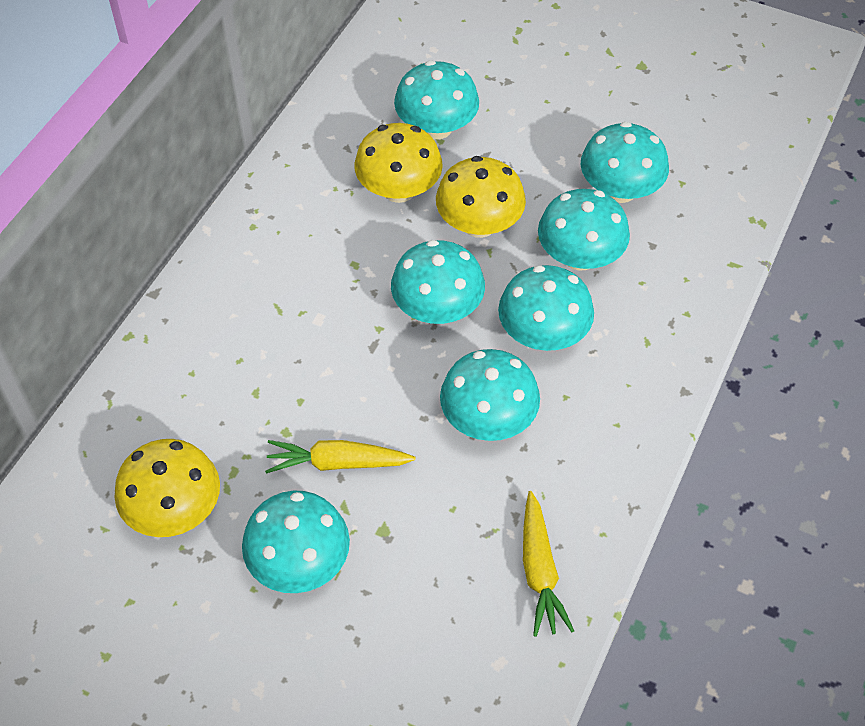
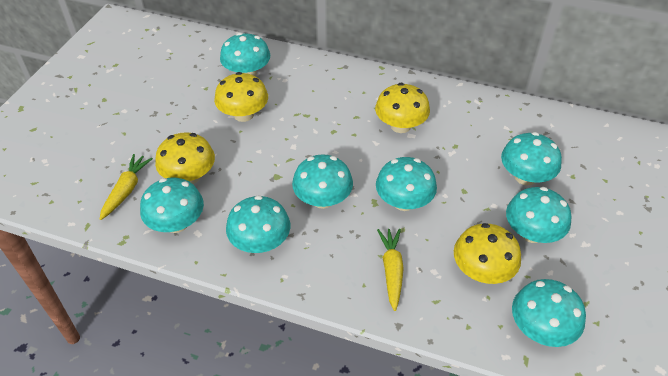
turquoise mushroom: [242,491,350,593] [391,240,485,324] [394,60,479,139] [440,349,540,441] [498,265,594,351] [538,189,630,271] [581,122,669,203] = 7 -> [140,177,204,233] [220,33,270,76] [226,195,290,253] [292,155,353,209] [376,157,437,211] [501,132,562,186] [506,187,572,243] [512,279,586,347] = 8
yellow mushroom: [114,439,220,537] [354,123,443,203] [436,156,526,238] = 3 -> [155,132,215,184] [214,72,268,122] [375,83,430,133] [454,223,521,284] = 4

